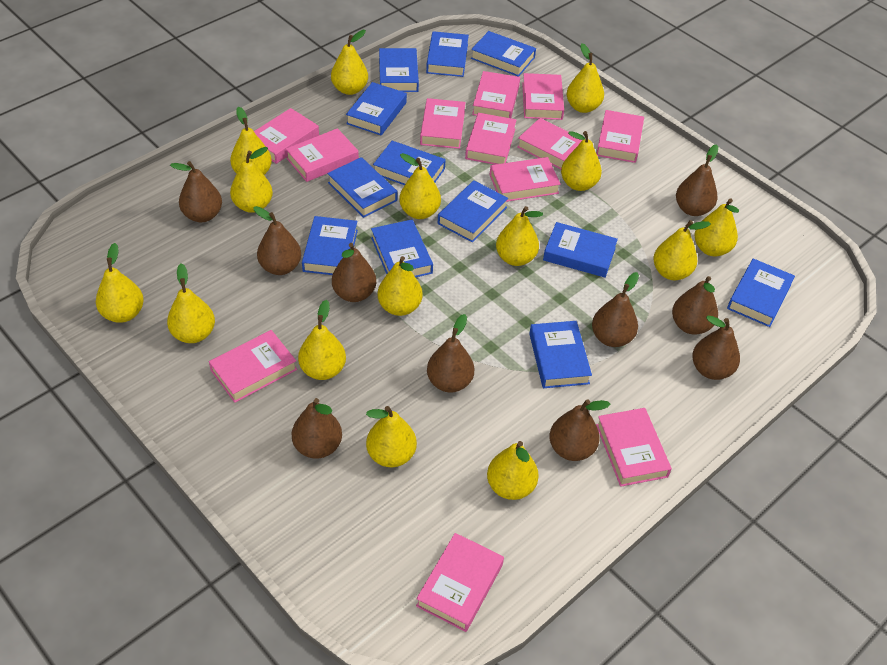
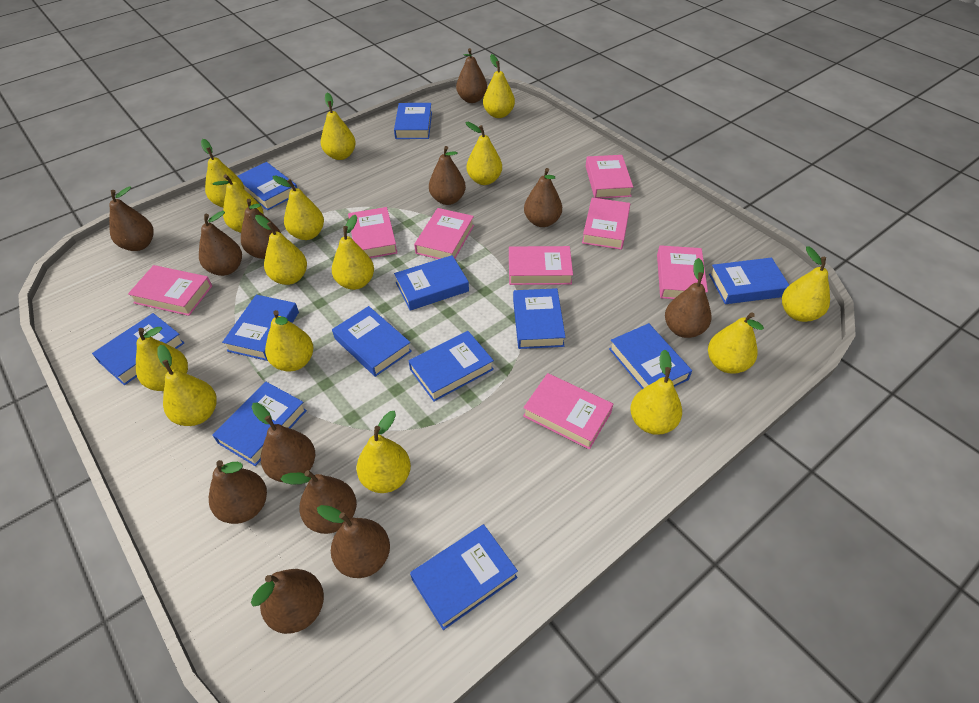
brown pear: [170,161,222,222] [253,206,301,275] [292,398,342,459] [332,243,376,302] [427,314,474,392] [549,399,610,461] [592,272,639,347] [672,276,718,334] [676,144,718,216] [692,316,740,380] = 10 -> [109,186,154,251] [199,211,242,276] [209,460,267,524] [241,199,281,259] [251,569,324,634] [252,403,315,482] [281,470,357,534] [317,505,390,578] [429,146,466,205] [456,48,487,103] [524,168,562,227] [665,258,712,338] = 12
pink book: [209,330,297,403] [254,108,319,164] [286,128,359,182] [416,533,504,632] [420,98,466,149] [465,113,516,165] [472,71,520,118] [490,157,561,202] [517,118,582,169] [522,73,564,120] [596,110,644,163] [596,408,672,487] = 12 -> [128,265,212,316] [348,207,397,258] [414,208,474,259] [509,246,573,285] [523,373,613,450] [582,198,630,250] [586,155,633,198] [657,245,708,299] = 8

